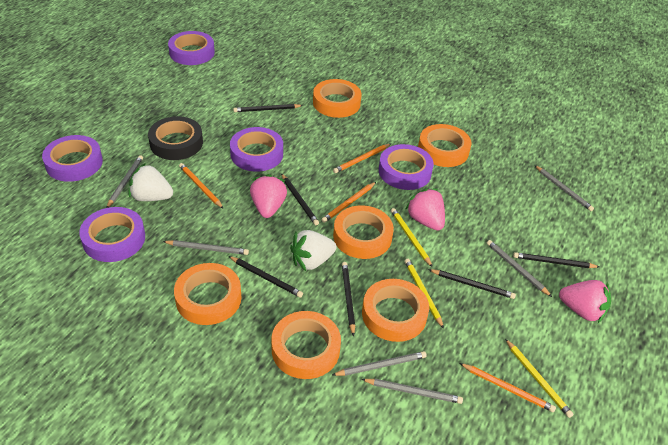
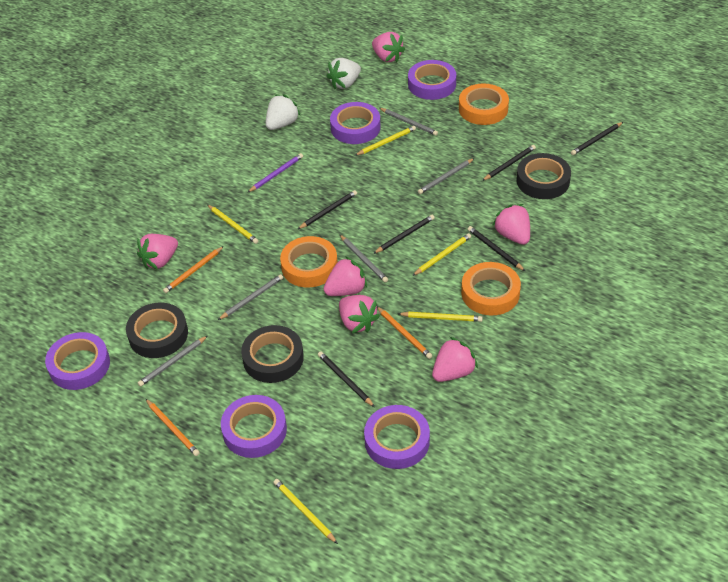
black tape: [148,116,203,160] = 1 -> [126,303,188,358] [241,325,304,383] [516,153,571,199] = 3
grey pencil: [106,155,143,208] [163,240,249,255] [332,351,427,376] [361,379,463,404] [487,240,552,297] [535,165,594,211] = 6 -> [138,336,207,387] [218,274,283,320] [339,234,388,282] [379,108,438,136] [418,158,474,194] = 5
orange pencil: [179,163,224,209] [321,182,376,223] [333,144,391,173] [460,363,556,412] = 4 -> [146,399,200,456] [163,246,224,293] [377,307,432,359] = 3
orange tape: [174,263,242,325] [271,311,341,379] [313,79,361,118] [333,205,394,259] [362,279,429,342] [418,124,472,167] = 6 -> [280,236,338,288] [459,84,509,125] [461,262,521,315] = 3
pink strawberry: [250,174,287,218] [405,188,445,231] [559,280,611,323] = 3 -> [137,234,178,269] [324,256,367,296] [339,295,380,333] [372,32,405,62] [432,337,478,382] [492,204,530,245] = 6
purple pencil: none = 0 -> [247,153,303,193] = 1
yellow pencil: [391,208,432,267] [405,259,444,329] [505,339,573,418] = 3 -> [207,205,258,244] [273,479,338,544] [355,126,416,156] [398,312,483,322] [412,233,471,276] = 5

